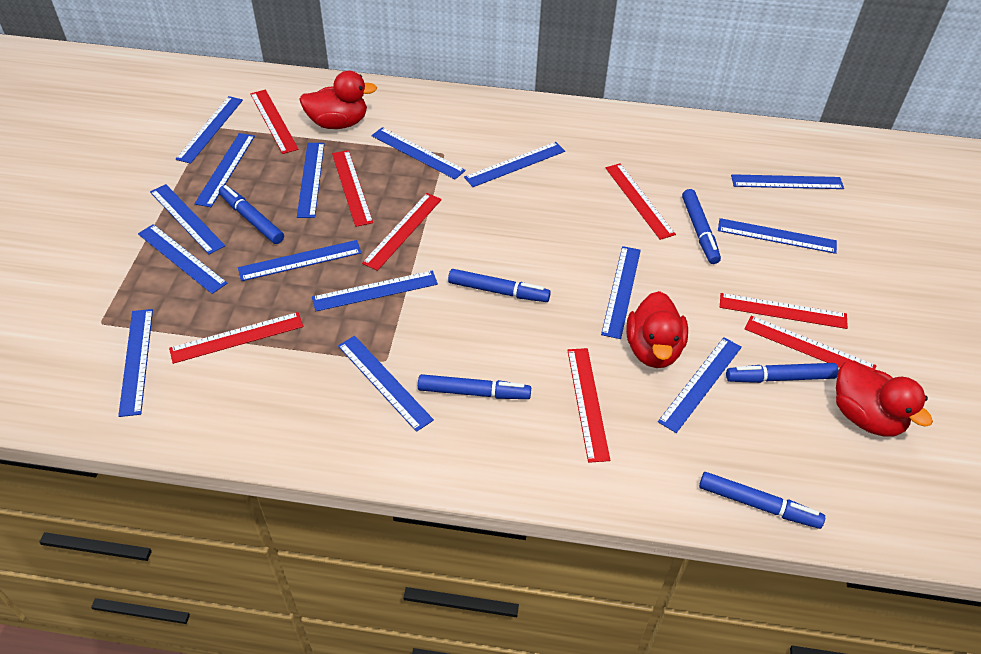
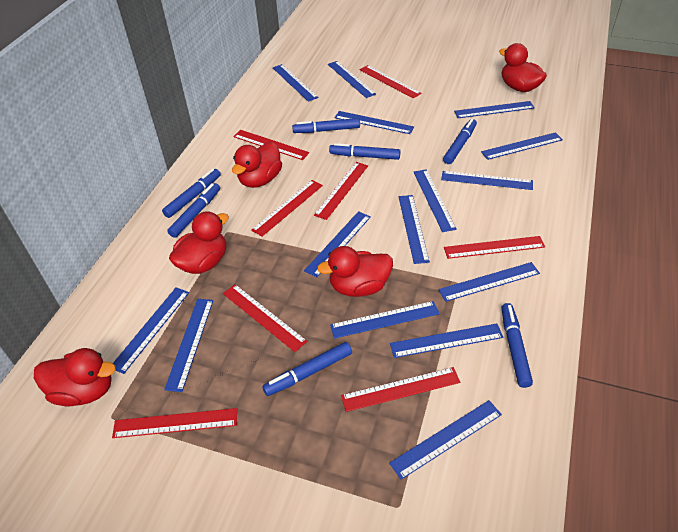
blue marker: [219,185,284,244] [418,374,531,399] [448,269,551,302] [682,189,721,264] [699,472,825,529] [726,363,839,383] = 6 -> [162,169,221,218] [167,183,220,238] [262,342,352,396] [292,118,360,133] [329,143,400,160] [443,119,477,164] [501,303,533,388] = 7
red duck: [299,71,377,129] [626,291,688,368] [836,361,933,437] = 3 -> [34,348,116,406] [169,211,229,274] [232,142,282,188] [317,246,393,297] [499,43,547,92] = 5

